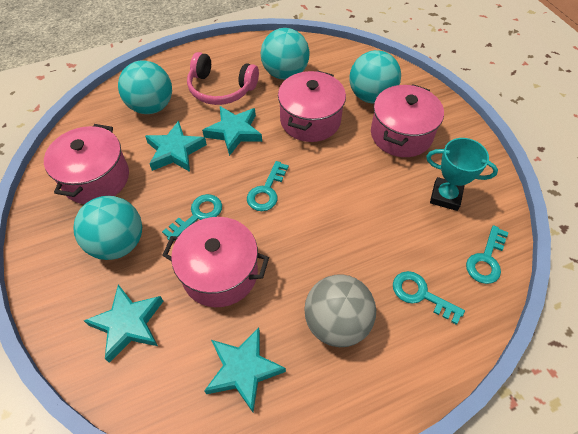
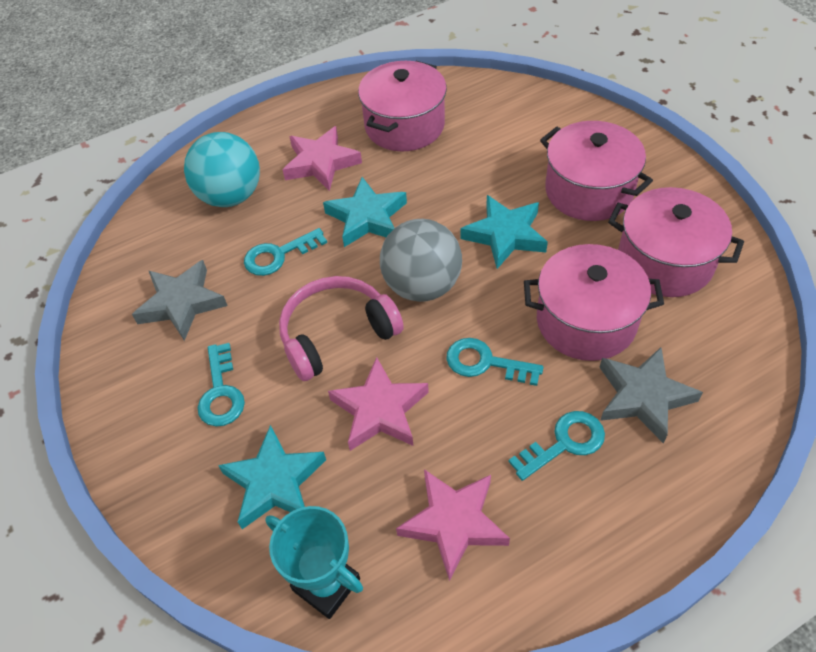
grey star: none = 0 -> [132,260,228,341] [599,347,703,444] = 2
pink star: none = 0 -> [283,126,362,191] [328,357,429,451] [396,469,510,581] = 3
turquoise ball: [74,196,142,260] [118,60,172,114] [261,28,309,80] [349,50,401,104] = 4 -> [184,132,260,207] = 1
turquoise star: [84,284,163,363] [145,121,207,172] [202,106,262,156] [204,327,286,412] = 4 -> [218,425,326,529] [323,177,407,247] [460,195,548,269] = 3

